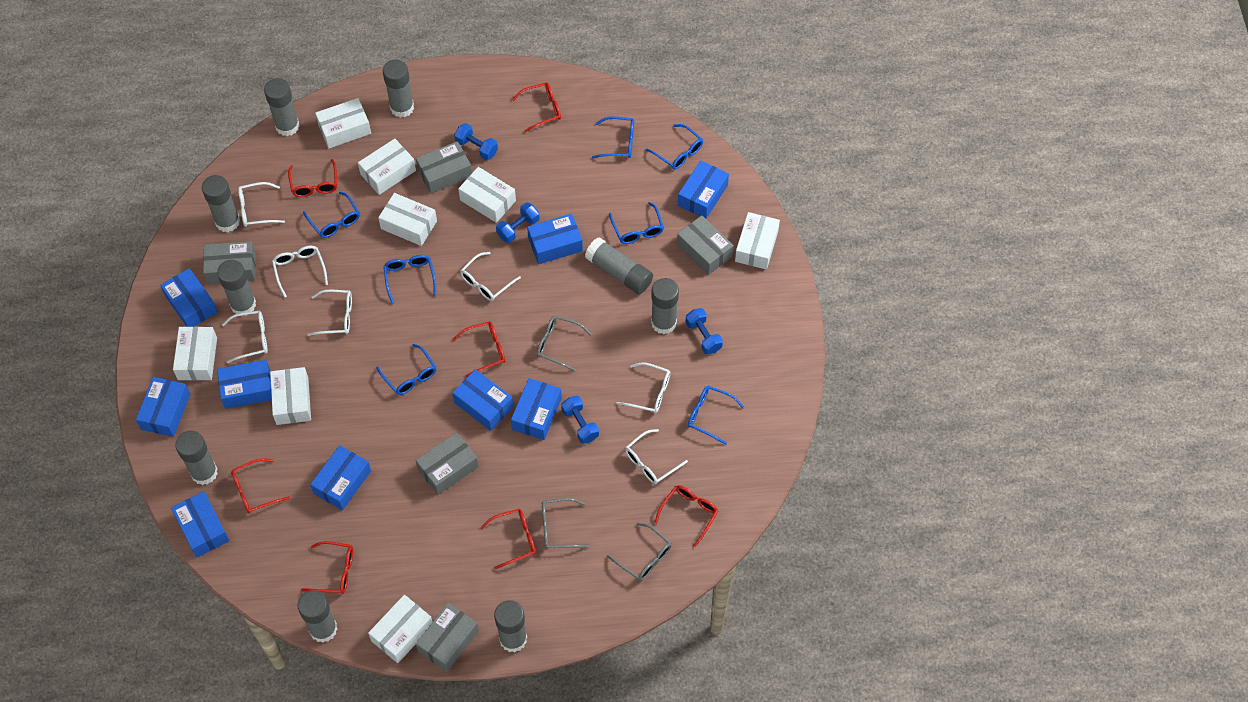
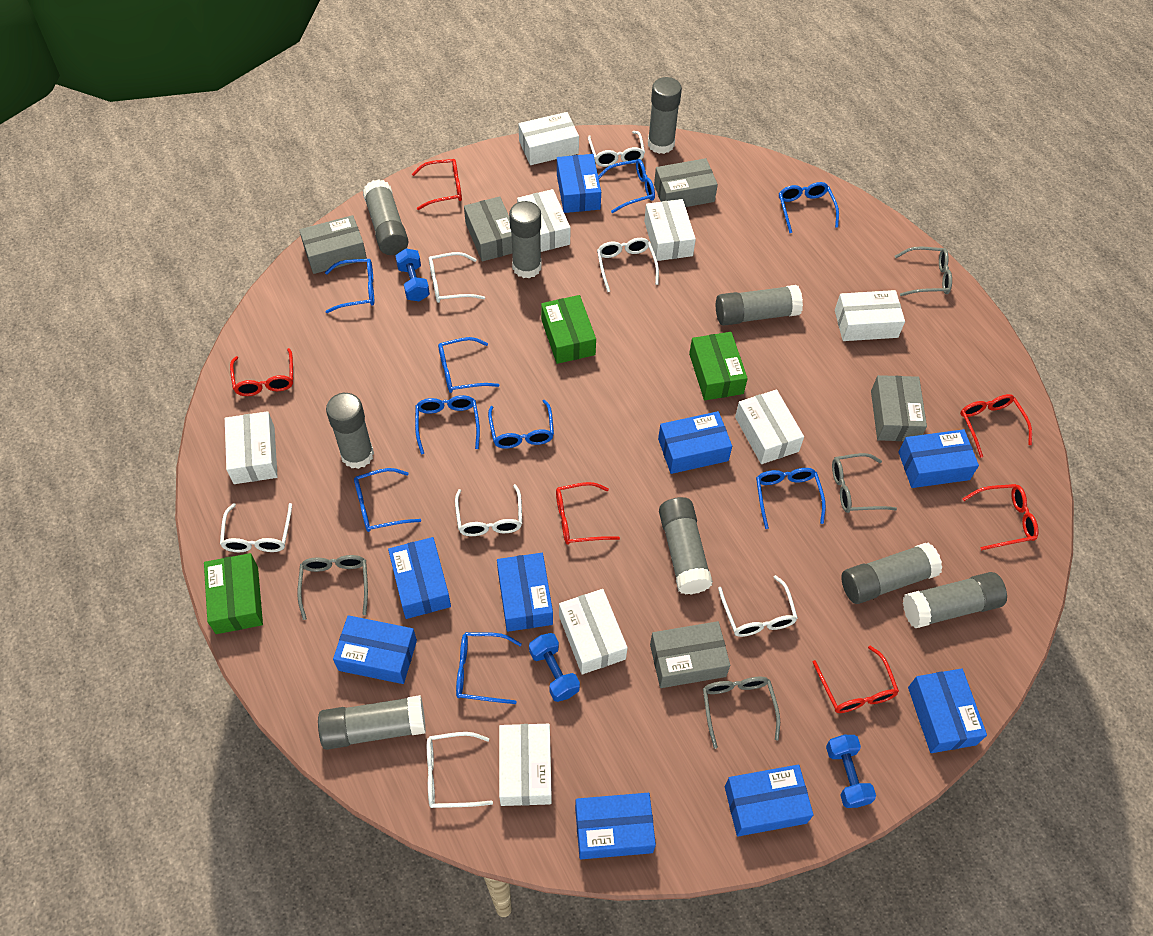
blue dumbbell: [454,123,498,160] [496,202,540,243] [561,396,599,444] [686,308,723,354] = 4 -> [395,248,430,302] [529,633,580,702] [826,735,876,808] = 3
blue glasses: [303,192,360,238] [376,344,436,395] [383,255,436,304] [592,116,634,158] [609,202,664,244] [646,124,703,170] [688,386,744,445] = 7 -> [325,259,374,313] [354,468,421,532] [415,395,480,454] [438,337,499,393] [456,632,522,704] [488,400,554,449] [598,159,655,213] [756,468,826,529] [779,182,839,233] = 9
green box: none = 0 -> [204,553,263,634] [541,295,596,364] [689,332,748,400] = 3
grey glasses: [537,316,592,371] [542,498,589,549] [607,523,672,581] = 3 -> [298,555,368,620] [703,677,780,749] [832,453,897,513] [895,246,952,296] = 4
red glasses: [231,458,290,513] [288,159,337,197] [301,541,353,594] [453,321,505,377] [480,509,536,569] [512,83,561,132] [654,485,718,547] = 7 -> [230,348,293,396] [412,159,462,210] [556,482,620,545] [813,645,899,713] [960,394,1032,458] [962,484,1038,551] = 6

